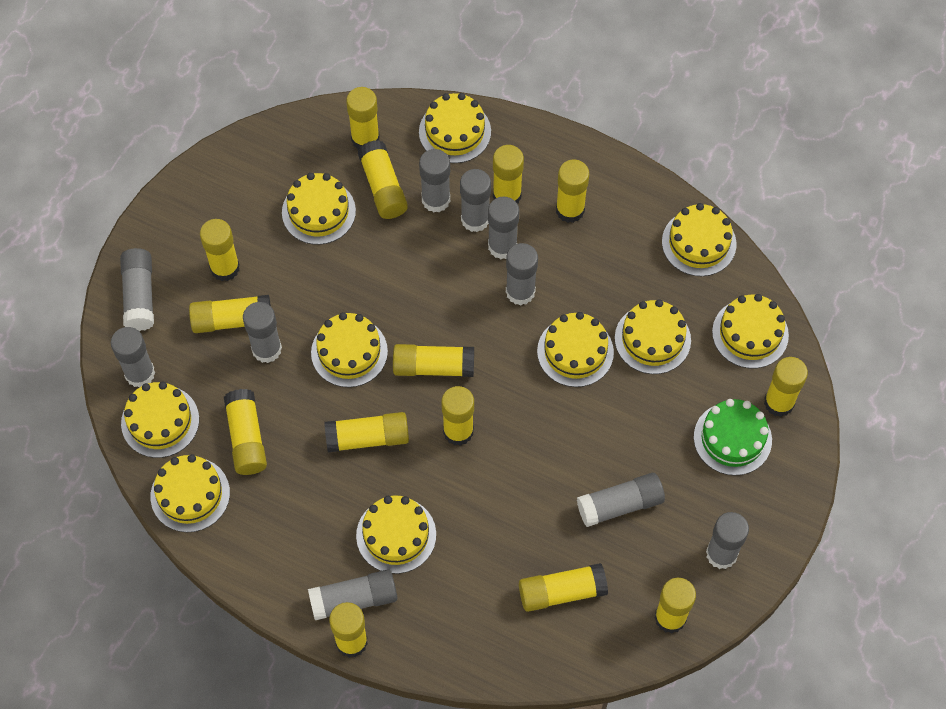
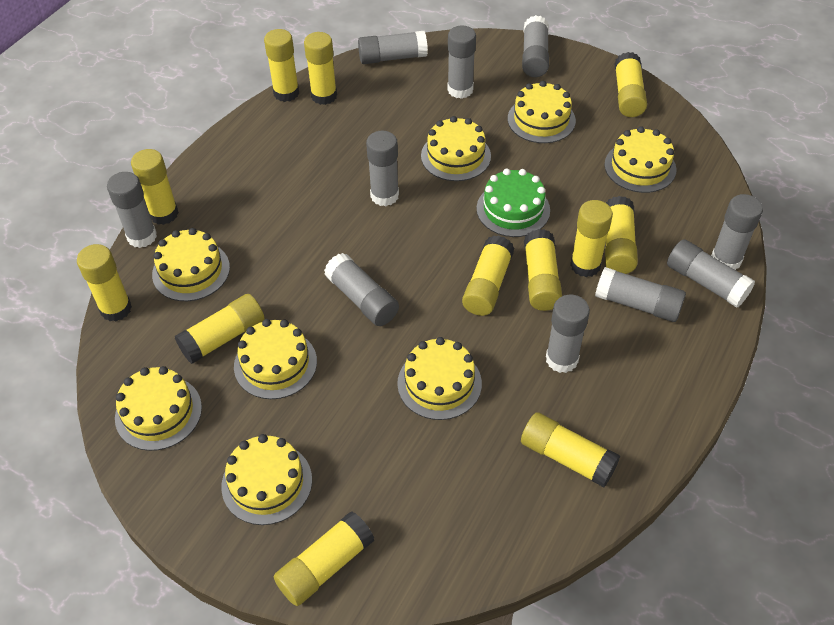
yellow cake: [121,381,199,458] [151,454,230,532] [282,173,356,245] [311,312,388,387] [356,496,436,574] [419,93,491,163] [537,312,614,387] [615,299,691,374] [662,203,736,276] [712,294,789,368] = 10 -> [115,366,202,451] [152,228,230,301] [221,434,312,525] [234,319,317,399] [397,337,482,420] [421,116,491,181] [508,81,576,143] [605,126,677,193] = 8
yellow glue stick: [189,295,271,333] [200,219,240,281] [224,389,267,475] [324,412,409,452] [329,602,368,658] [346,87,380,150] [358,140,408,219] [393,344,474,377] [441,386,474,446] [493,145,524,204] [519,563,608,612] [556,159,589,223] [654,577,696,634] [764,357,808,417] = 14 -> [77,244,132,321] [131,149,179,225] [175,294,264,364] [264,29,299,102] [274,511,374,606] [304,32,337,105] [462,235,515,316] [521,412,620,487] [524,229,562,311] [570,200,613,277] [605,196,638,274] [614,52,647,117] = 12

